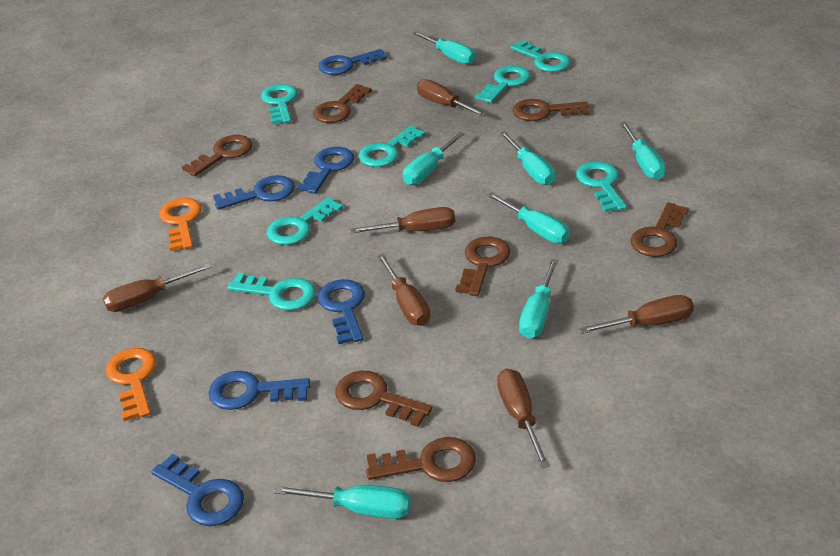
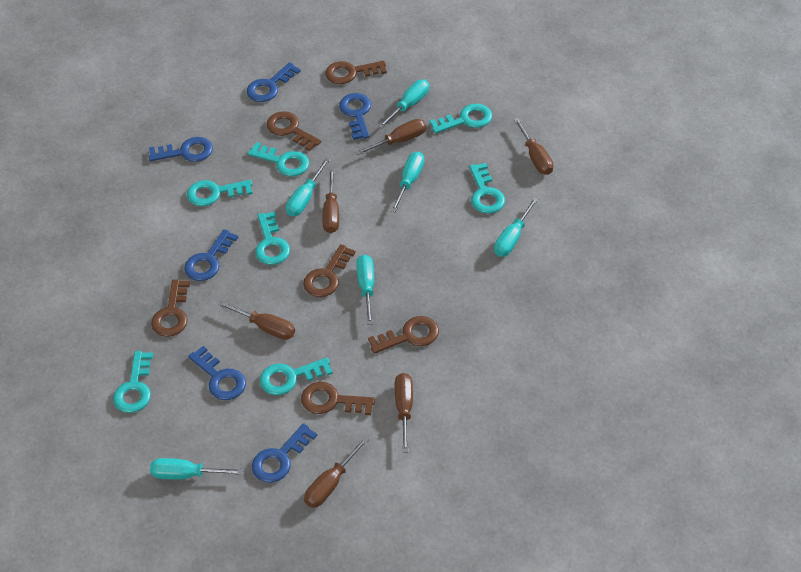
brown key: [182,135,252,176] [313,84,372,123] [335,371,432,427] [366,437,476,482] [455,237,511,296] [513,99,589,121] [631,202,689,257] = 7 -> [151,279,190,337] [266,111,321,151] [301,382,375,415] [303,244,356,297] [325,61,387,84] [368,316,439,354] = 6
orange key: [106,348,156,421] [159,198,202,251] = 2 -> none = 0
turquoise screwdriver: [274,485,411,519] [403,132,465,185] [412,31,476,65] [487,192,570,243] [499,131,555,185] [519,259,558,339] [620,122,666,180] = 7 -> [150,458,244,479] [286,158,330,216] [356,255,374,325] [378,80,429,129] [391,152,424,212] [494,197,538,257] = 6

